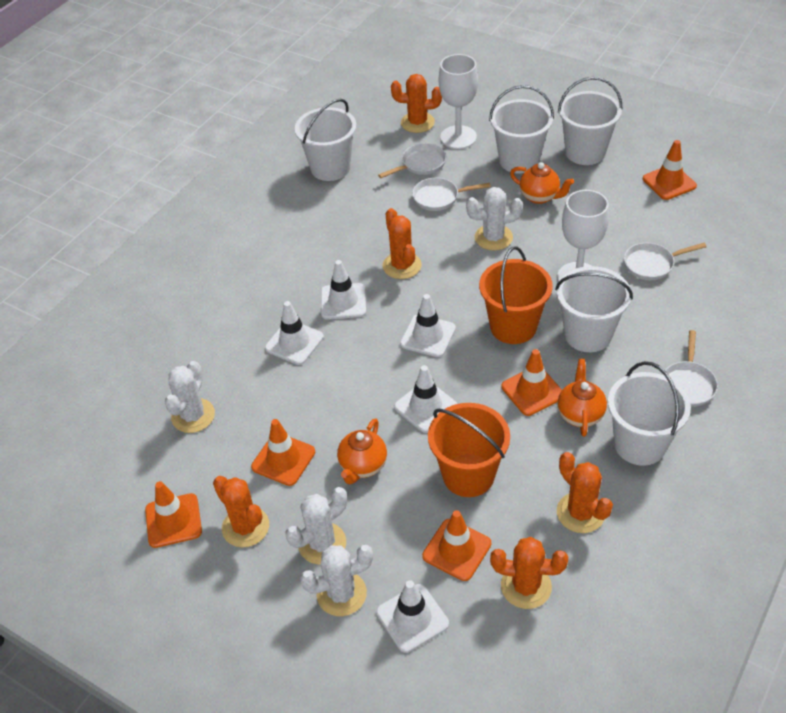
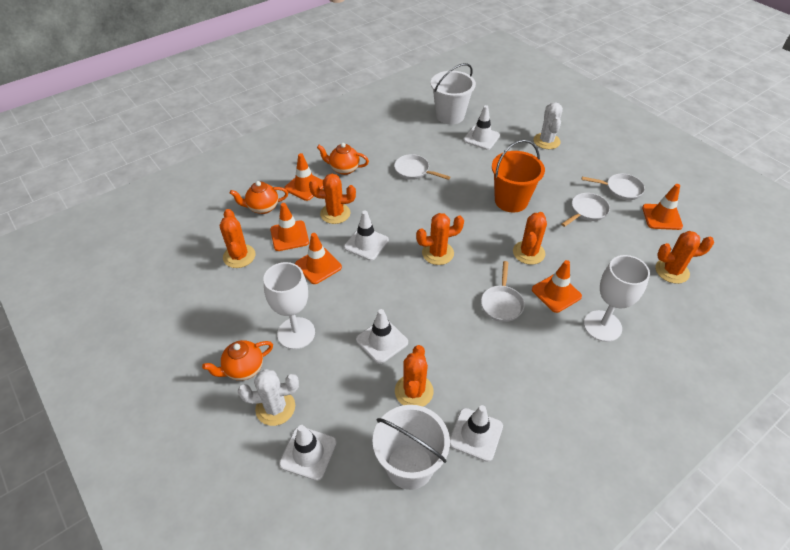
orange bucket: [428,403,510,497] [479,246,553,344] = 2 -> [492,140,545,212] = 1
orange cactus: [213,476,269,548] [383,208,421,279] [391,74,442,133] [490,537,568,609] [557,452,613,533] = 5 -> [220,209,255,268] [309,174,356,224] [395,345,433,407] [416,213,464,265] [513,212,547,265] [655,231,714,284] = 6
white bucket: [295,99,356,181] [489,85,554,174] [555,266,633,352] [558,77,622,165] [608,361,691,466] = 5 -> [373,405,450,490] [431,63,476,124] = 2
white cactus: [165,361,215,433] [286,487,347,565] [300,545,373,616] [466,187,523,251] = 4 -> [238,369,299,426] [533,102,563,149] = 2

